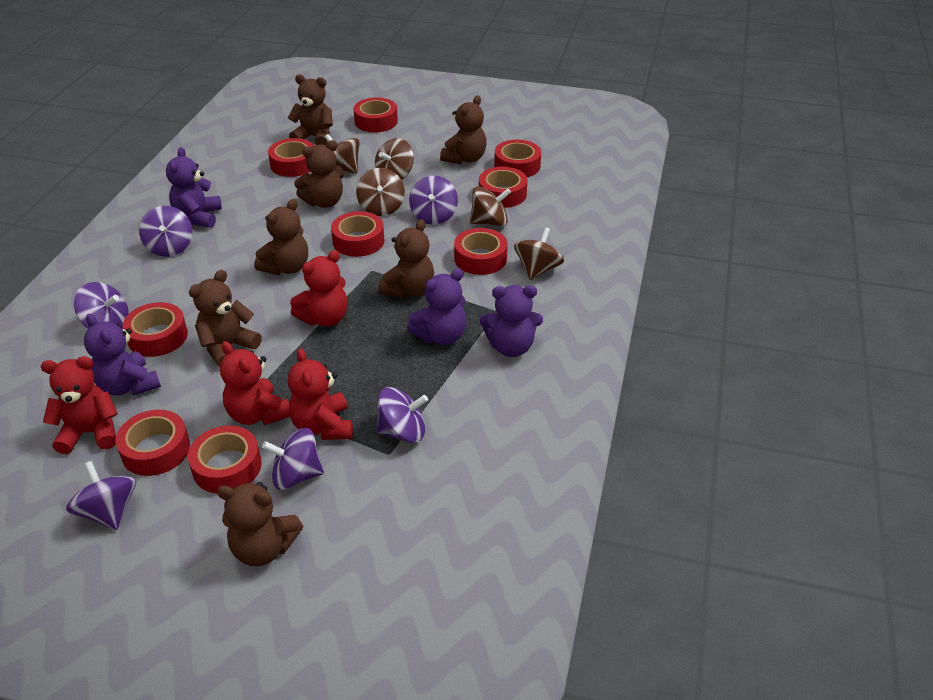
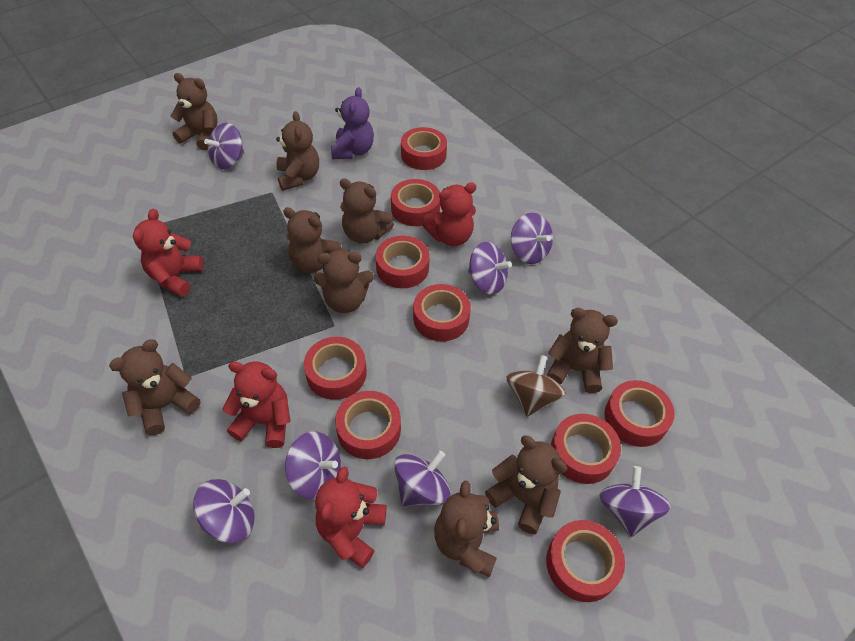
brown spinning top: [325,134,360,174] [356,168,405,216] [375,138,414,180] [470,186,511,227] [514,227,564,280] = 5 -> [506,355,566,417] = 1
brown teddy bear: [189,270,262,367] [217,482,303,566] [254,199,308,275] [288,74,333,145] [294,140,344,208] [378,219,434,298] [440,96,487,164] = 7 -> [109,339,200,435] [170,73,218,150] [276,111,319,191] [283,207,343,273] [314,249,374,313] [340,178,394,244] [434,481,499,577] [485,435,567,534] [547,308,618,393] = 9
purple spinning top: [66,461,136,530] [74,282,129,329] [139,206,192,257] [262,428,324,490] [376,387,428,443] [409,176,458,225] = 6 -> [193,479,254,543] [204,123,244,169] [285,431,341,500] [394,451,451,506] [468,242,512,295] [511,213,553,264] [599,466,671,537] = 7
purple teddy bear: [84,314,161,396] [166,147,222,228] [407,268,466,345] [480,285,543,357] = 4 -> [331,87,374,159] = 1

